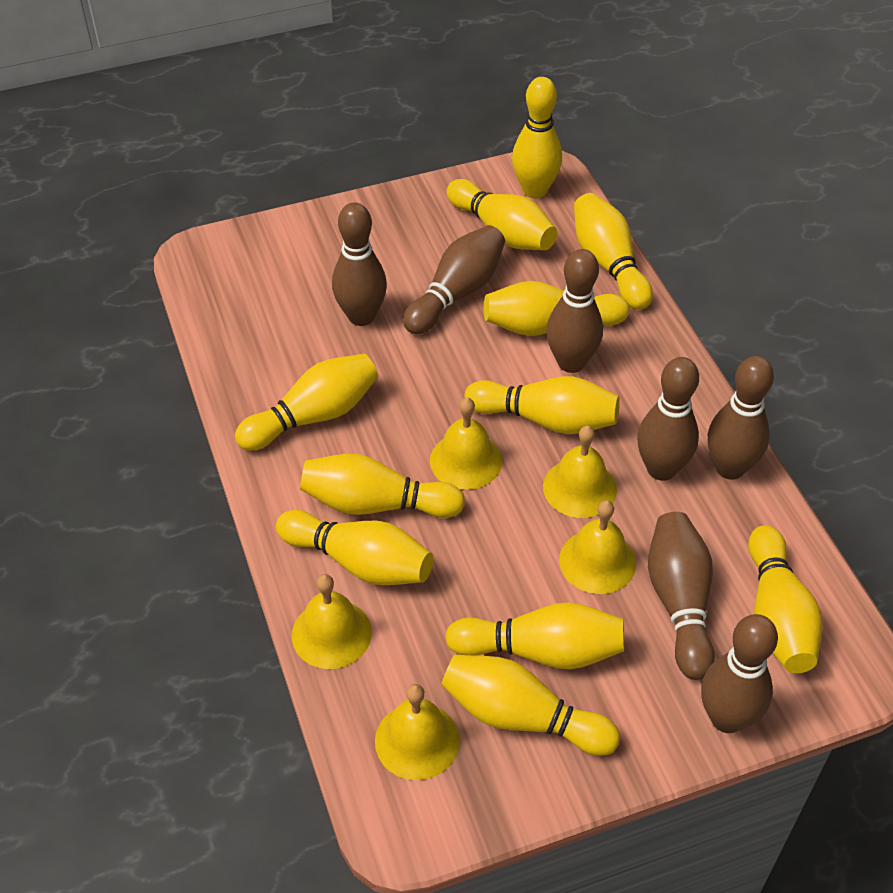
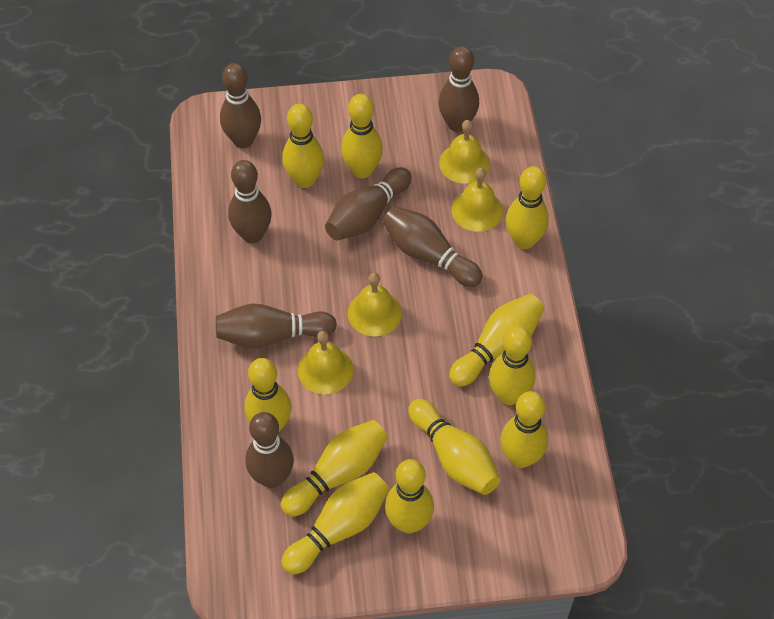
yellow bell: [292,574,372,669] [375,684,460,780] [430,398,502,490] [543,426,617,518] [559,500,636,594] = 5 -> [298,331,353,395] [348,273,402,336] [439,120,490,184] [451,168,503,232] = 4

